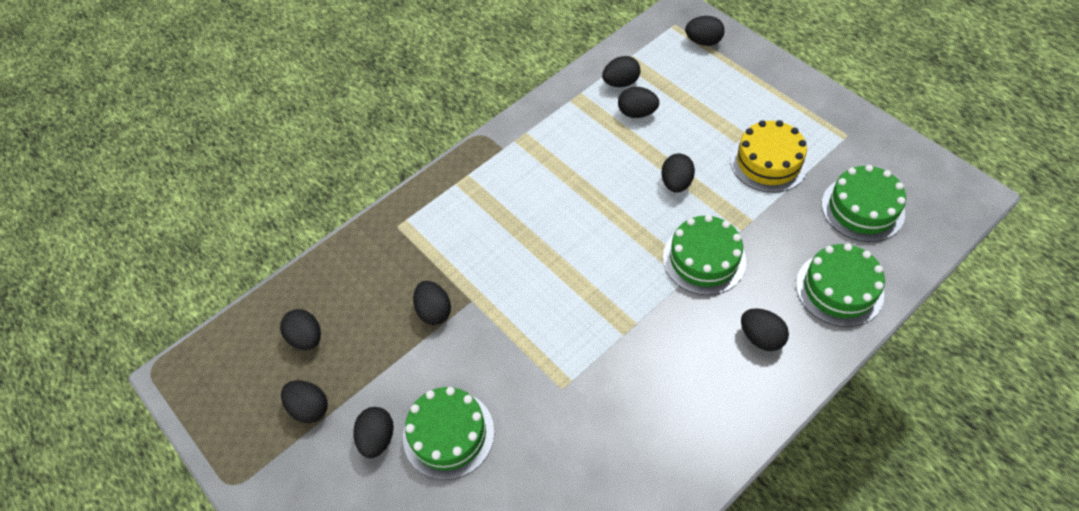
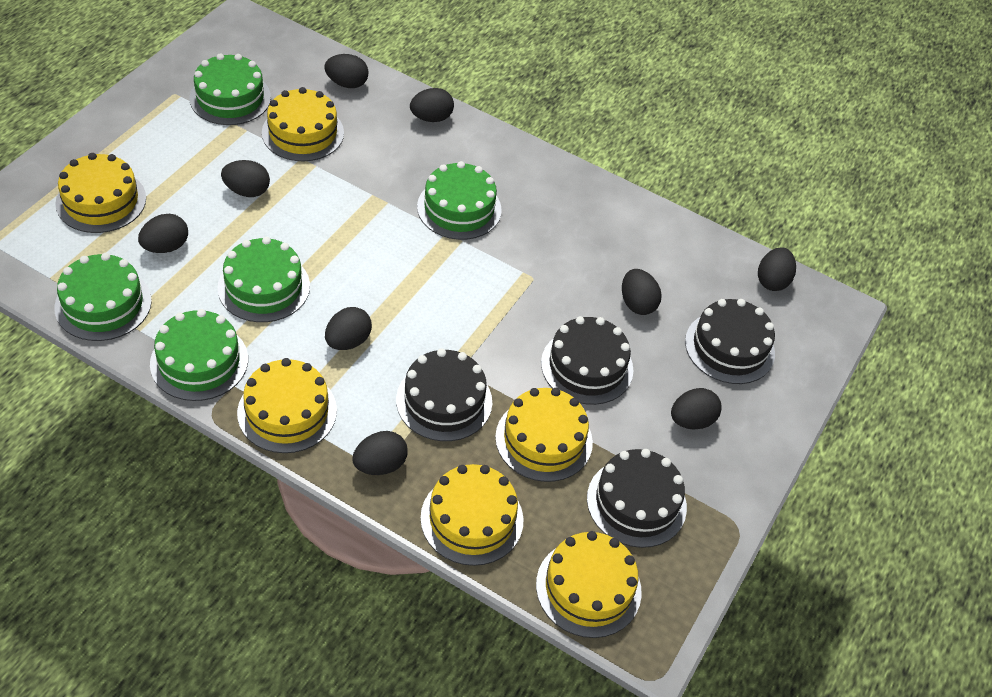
black cake: none = 0 -> [396,348,492,441] [541,316,633,405] [587,449,687,548] [685,299,775,384] = 4
green cake: [403,387,494,480] [663,215,746,295] [796,243,885,327] [822,165,906,242] = 4 -> [54,253,152,341] [150,309,248,401] [189,53,271,125] [218,237,310,322] [417,161,502,240] = 5
yellow cake: [730,120,808,193] = 1 -> [55,153,146,233] [237,358,337,453] [262,87,344,161] [420,464,523,566] [495,388,593,482] [536,531,642,638] = 6

